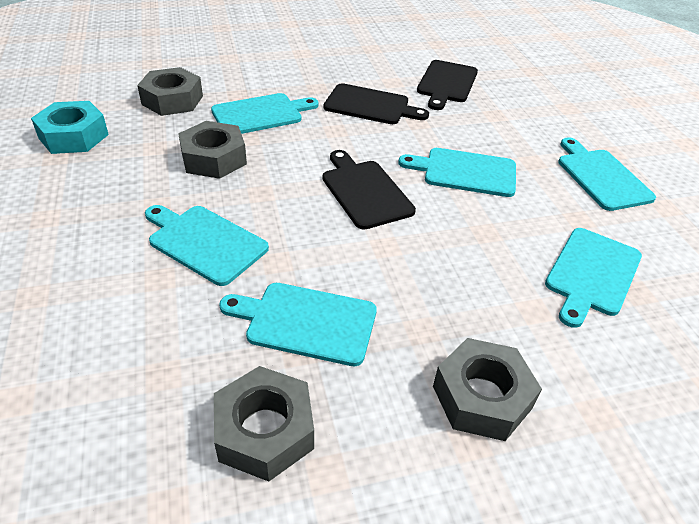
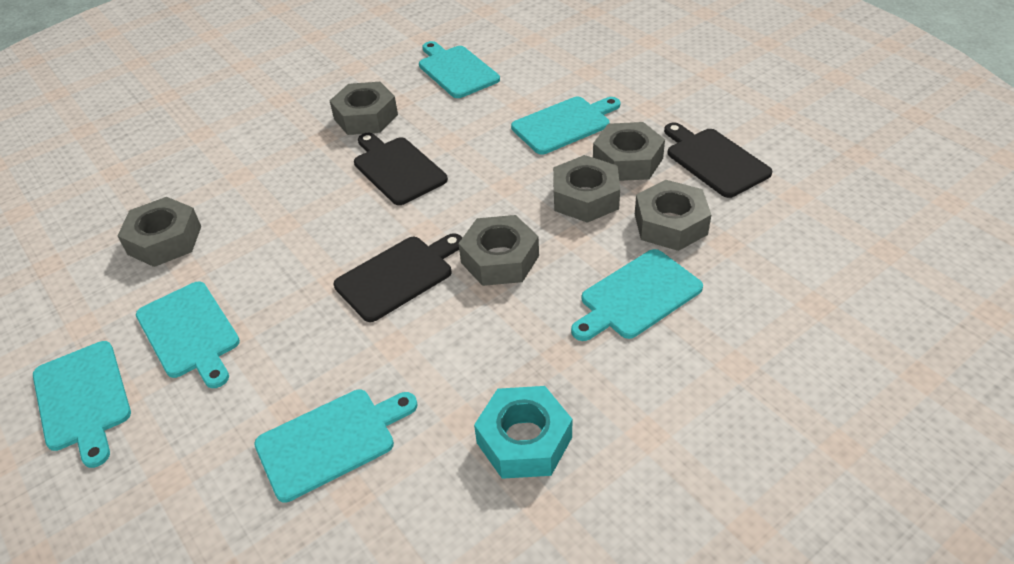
grey nut: [137,67,203,116] [178,121,247,179] [214,366,314,482] [433,338,542,441] = 4 -> [117,197,201,267] [330,82,398,135] [458,215,539,286] [553,155,620,223] [593,122,665,181] [635,180,711,251] = 6

